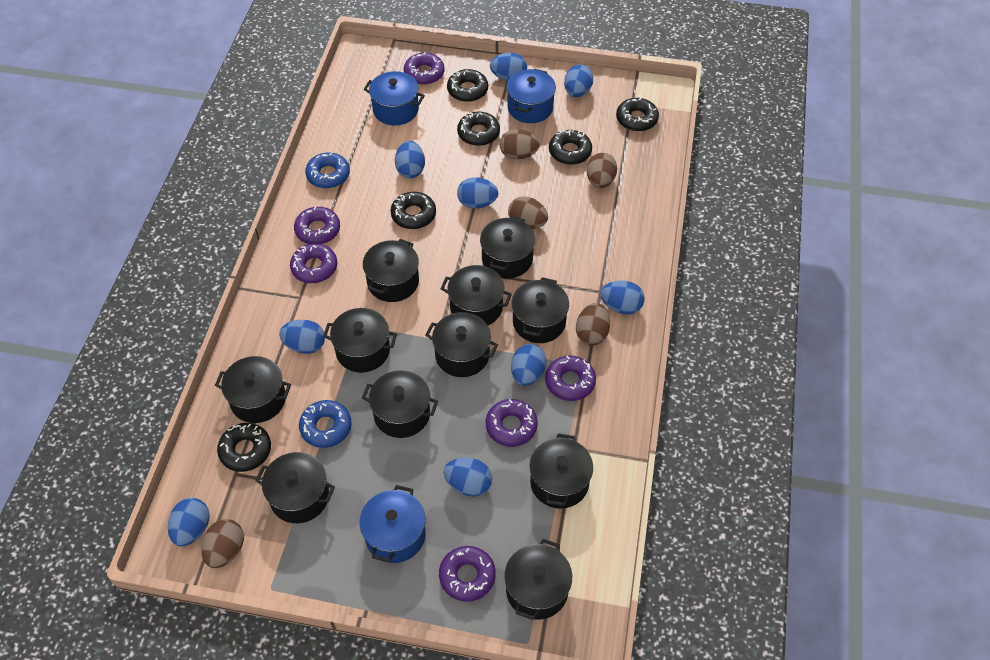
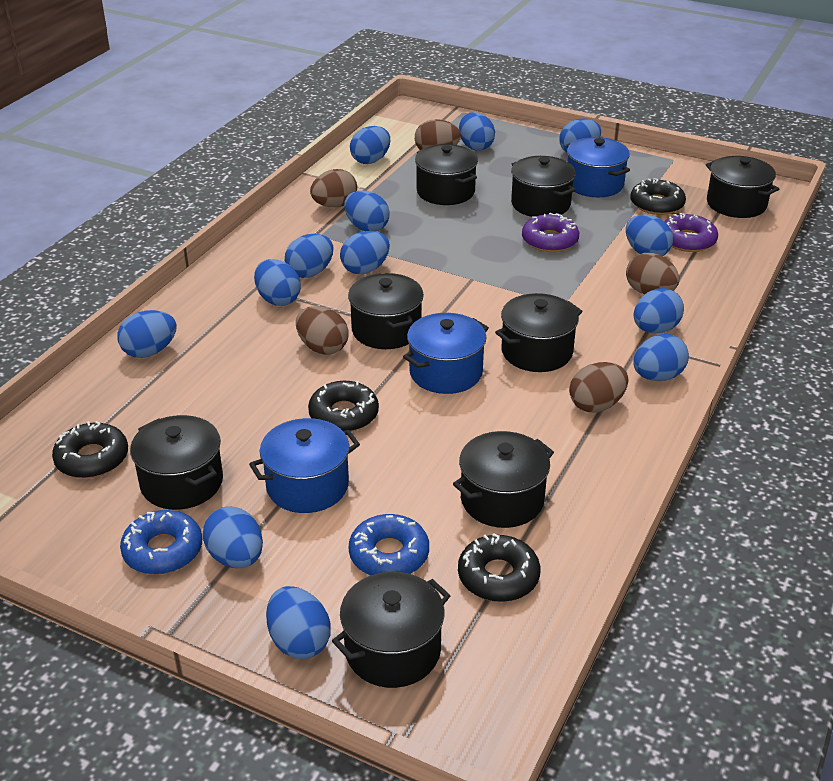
black donut: [217,423,271,472] [391,192,436,229] [447,69,488,102] [457,112,500,146] [549,129,592,165] [616,98,659,131] = 6 -> [52,421,128,478] [308,381,379,432] [458,533,540,602] [630,178,686,215] = 4
black pot: [215,356,291,423] [255,452,335,523] [323,308,397,373] [362,370,438,438] [363,239,419,302] [426,312,498,377] [441,265,512,325] [480,216,535,278] [504,539,572,620] [512,277,569,343] [529,434,593,509] = 11 -> [130,415,223,510] [332,572,450,688] [348,273,424,349] [415,144,478,205] [453,431,554,528] [495,293,583,372] [511,156,576,217] [706,156,779,218] = 8
blue egg: [168,498,210,546] [279,320,325,354] [395,141,425,178] [443,458,492,496] [457,177,498,209] [490,53,527,81] [511,344,546,386] [564,65,593,97] [600,281,645,314] = 9 -> [117,310,177,358] [203,507,263,568] [254,259,301,306] [266,586,331,659] [285,234,333,278] [340,231,390,274] [344,190,389,231] [350,126,390,164] [459,112,495,151] [559,119,601,153] [626,214,673,256] [633,334,689,381] [634,288,684,333] = 13
purple donut: [290,243,337,283] [294,207,340,244] [404,52,445,85] [439,546,496,601] [486,399,538,447] [545,355,596,401] = 6 -> [522,213,579,252] [664,213,718,252] = 2

